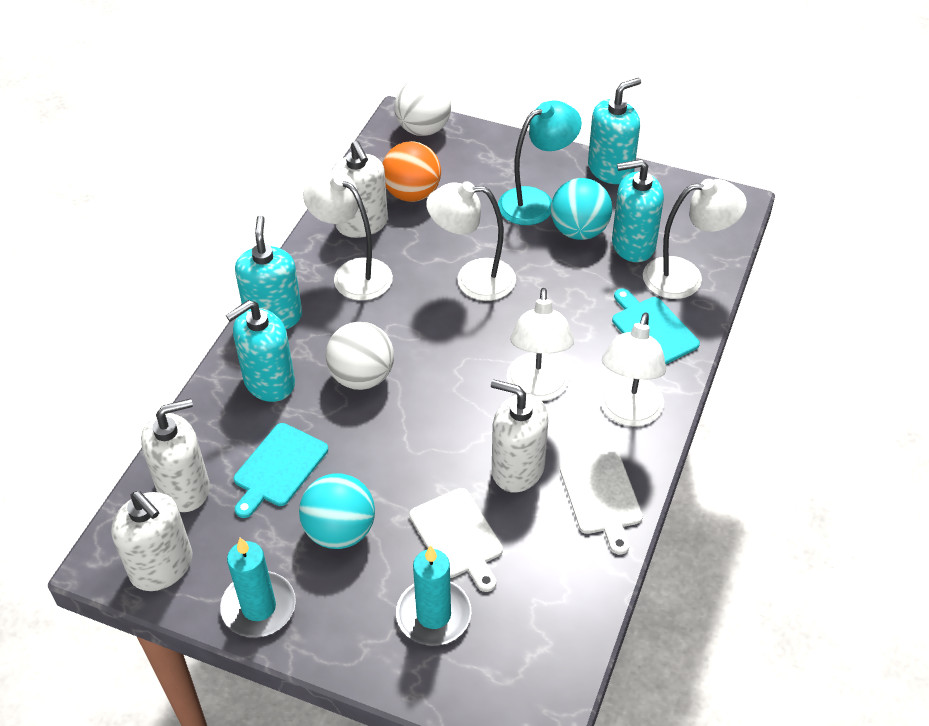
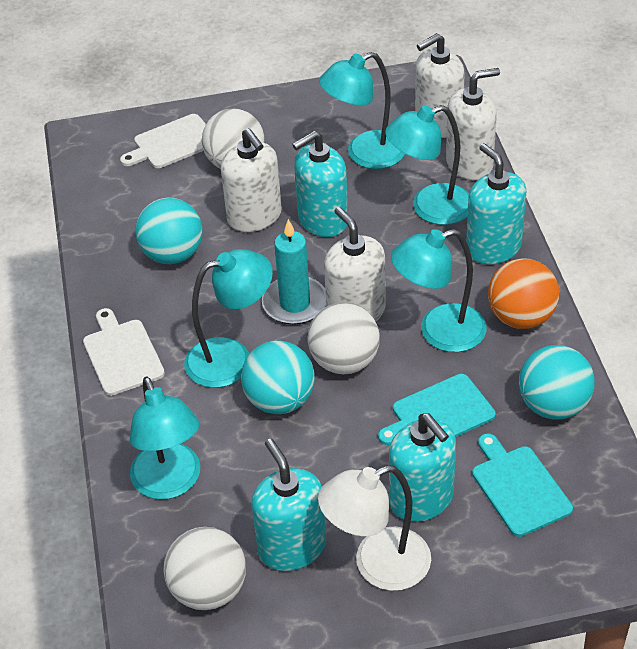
turquoise ball: [299,473,375,549] [551,178,612,240] = 2 -> [136,198,203,264] [241,341,315,414] [519,345,595,420] = 3
turquoise candle: [220,537,296,638] [396,545,471,646] = 2 -> [262,219,326,325] = 1
turquoise lamp: [498,100,582,225] = 1 -> [130,377,200,499] [184,249,273,388] [319,52,405,169] [385,105,469,225] [391,229,487,352] = 5
white ball: [326,322,394,390] [394,78,451,136] = 2 -> [163,527,246,610] [202,109,265,169] [307,302,380,374] = 3
white lamp: [303,170,393,300] [426,181,516,301] [507,288,574,401] [600,312,666,426] [643,179,747,299] = 5 -> [318,465,431,591] = 1

